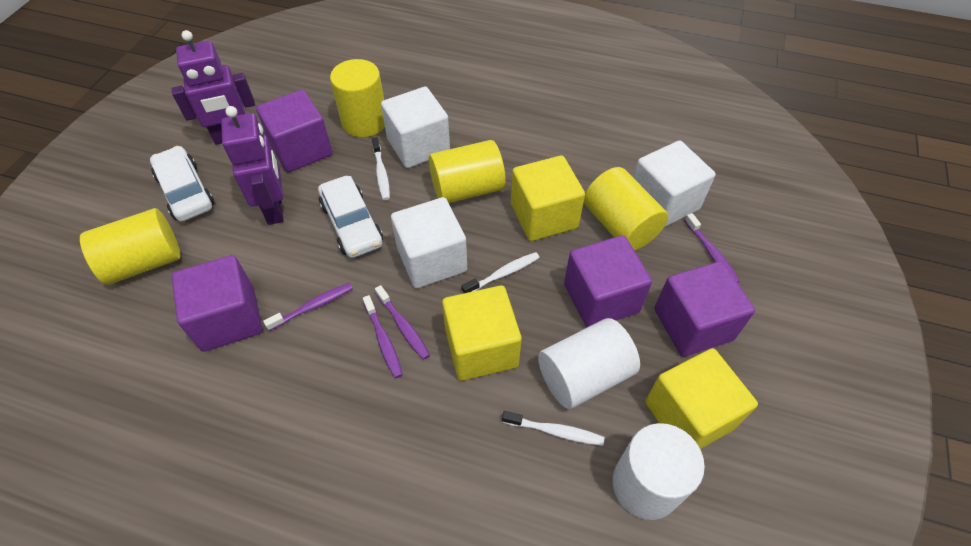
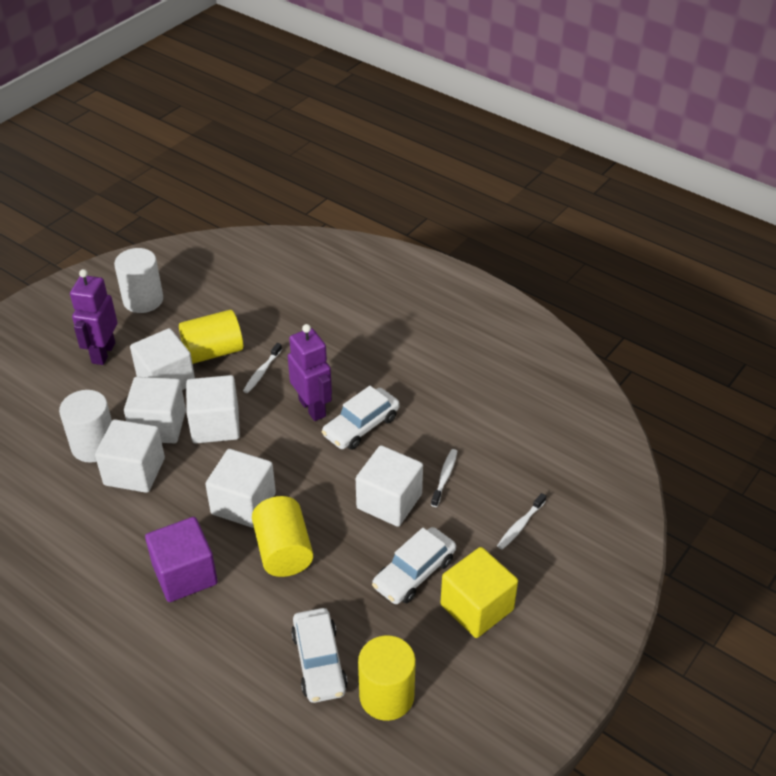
purple cube: [171,255,263,352] [256,90,333,172] [564,235,652,328] [654,261,755,357] = 4 -> [145,517,218,602] = 1
purple toothbrush: [263,283,353,331] [363,295,403,378] [375,285,430,360] [685,213,740,283] = 4 -> none = 0
white car: [150,146,214,222] [318,176,383,258] = 2 -> [291,608,348,703] [322,386,400,450] [372,527,456,604] = 3
white cube: [381,87,450,168] [391,197,467,289] [633,140,716,227] = 3 -> [95,419,165,493] [124,377,186,443] [130,328,195,390] [186,375,240,444] [205,449,276,528] [356,445,423,527] = 6
yellow cube: [442,285,522,381] [511,155,585,241] [645,348,758,449] = 3 -> [441,547,518,638] = 1
yellow cylinder: [80,208,180,285] [330,59,385,138] [429,140,506,203] [584,167,668,250] = 4 -> [179,310,243,364] [252,496,313,577] [358,635,416,721] = 3

